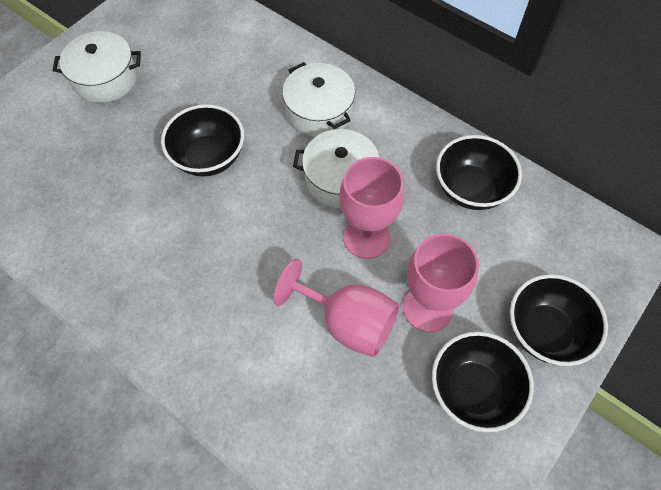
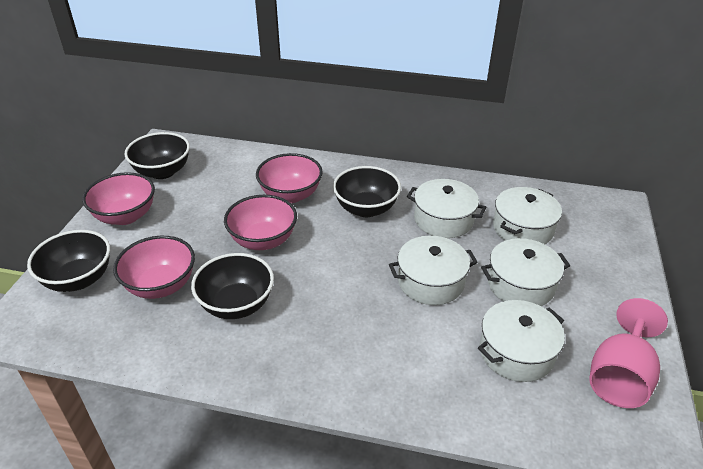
pink bowl: none = 0 -> [82,172,155,225] [113,236,195,299] [224,195,297,250] [256,153,323,203] = 4
pink goblet: [273,259,400,357] [339,157,404,259] [403,234,479,332] = 3 -> [589,298,668,408] = 1
white pot: [53,31,141,103] [282,62,355,137] [293,129,379,208] = 3 -> [389,236,478,305] [407,179,486,238] [478,300,565,382] [481,238,570,306] [493,187,562,244] = 5

